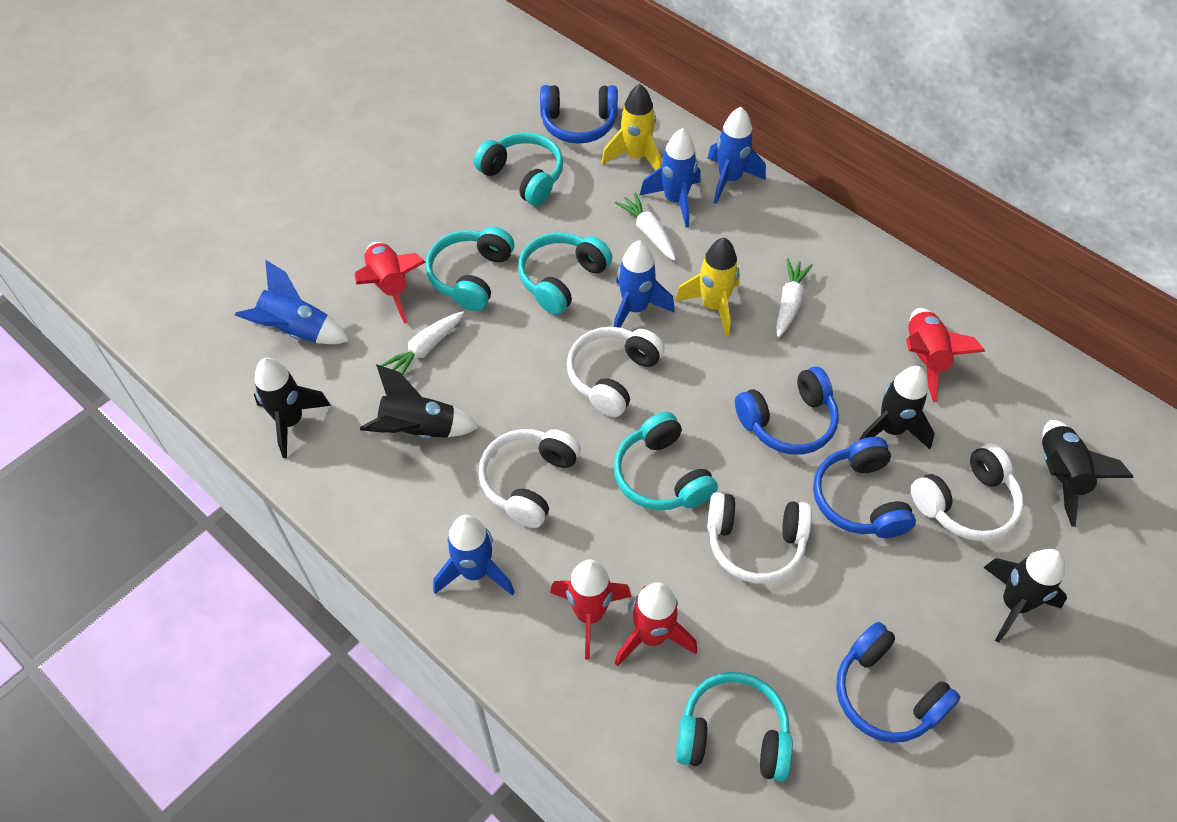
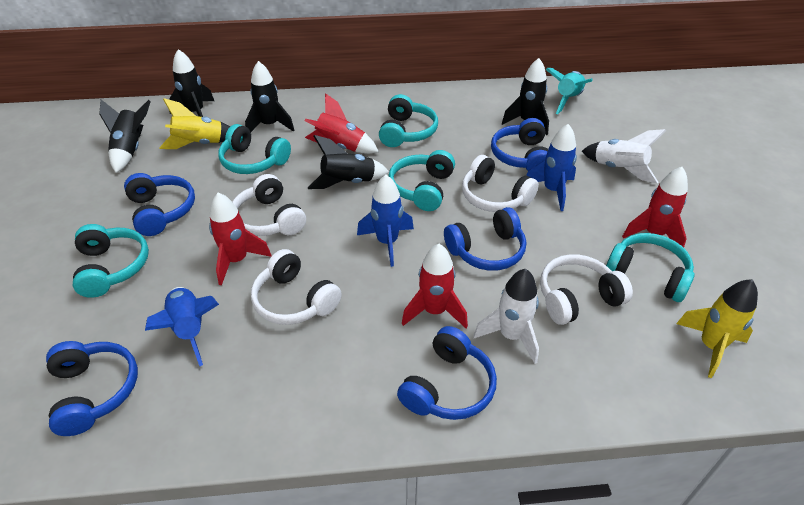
blue headphones: [540,85,618,144] [735,367,839,455] [813,437,916,538] [836,622,961,743] = 4 -> [46,341,138,436] [124,173,195,236] [397,326,497,420] [444,207,526,271] [491,118,548,171] = 5
blue rocket: [235,260,349,344] [433,515,515,596] [614,240,675,328] [639,128,701,227] [707,107,766,204] = 5 -> [145,287,219,366] [357,175,414,267] [526,124,577,211] = 3
turquoise rocket: none = 0 -> [545,68,593,114] = 1
white carrot: [380,311,464,375] [615,193,676,261] [776,259,813,337] = 3 -> none = 0
white rocket: none = 0 -> [473,269,539,364] [582,129,666,183] = 2

